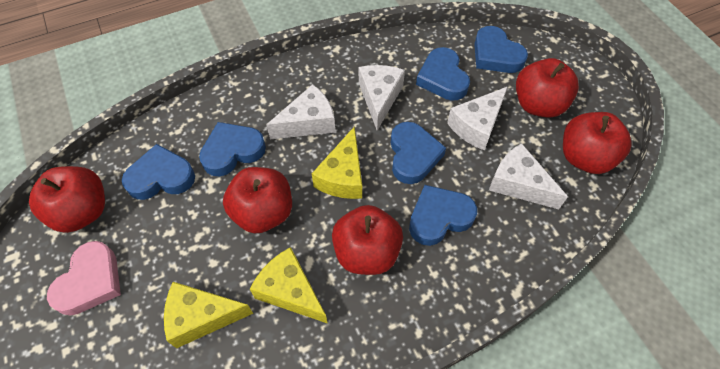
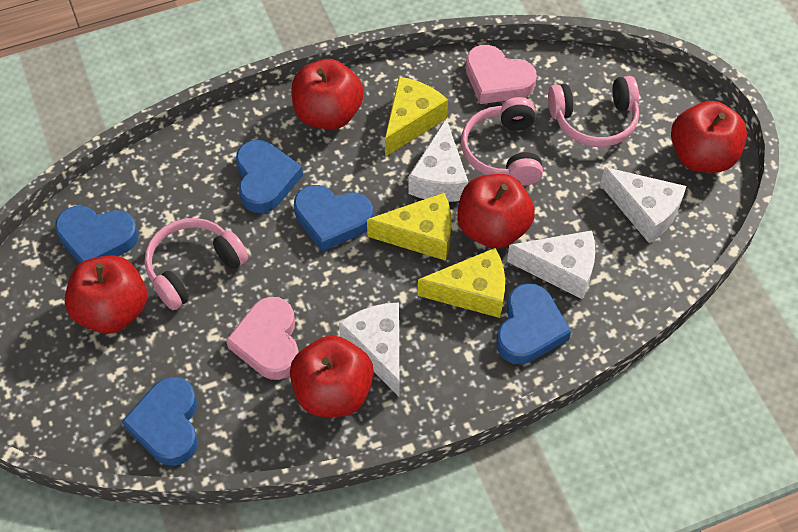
blue heart: [122,144,195,200] [199,122,266,177] [391,122,446,184] [409,185,477,246] [416,47,470,101] [474,26,528,73] = 6 -> [55,206,139,264] [122,377,198,466] [236,140,303,213] [294,185,373,251] [496,283,571,364] = 5
pink headphones: none = 0 -> [145,218,248,310] [461,97,543,186] [548,76,639,147] = 3
pink heart: [47,241,121,316] = 1 -> [226,297,299,380] [466,45,537,104] = 2

